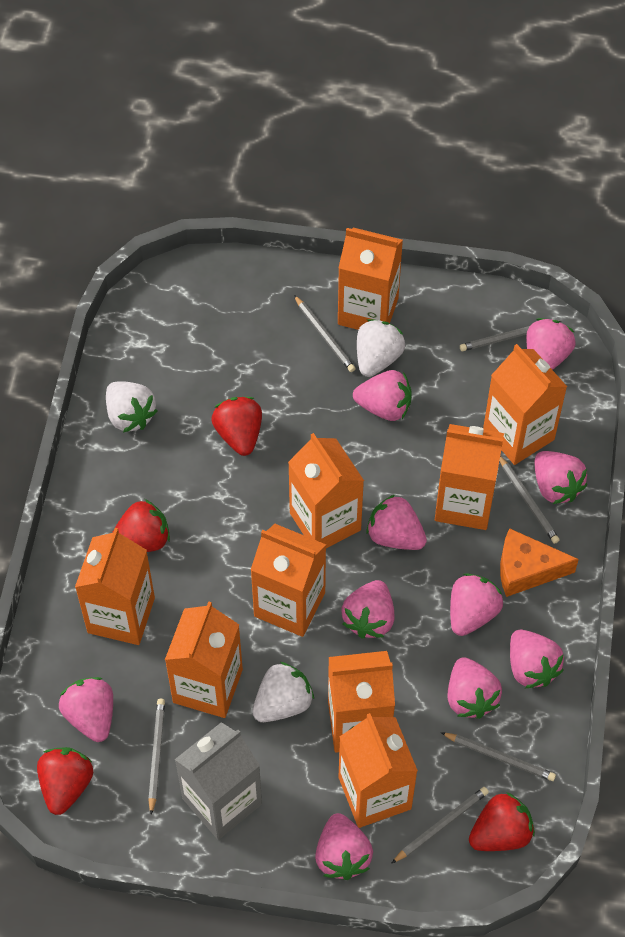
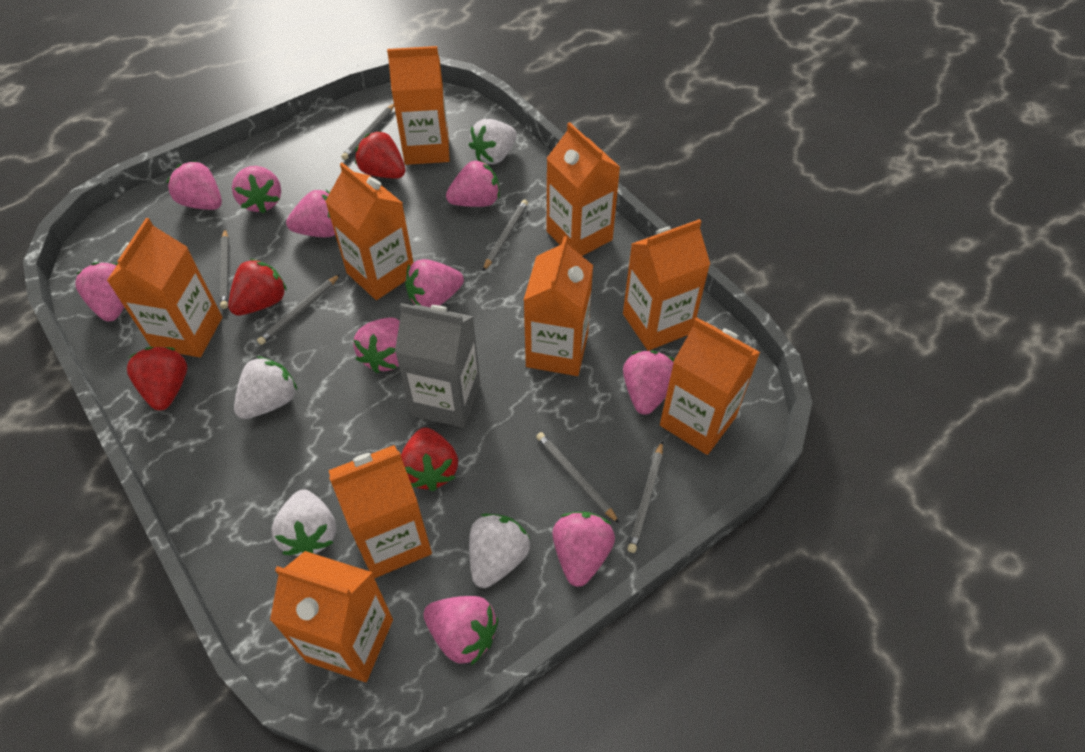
orange cheese: [500,528,579,597] = 1 -> none = 0
white strawberry: [106,381,157,432] [253,662,314,722] [357,319,405,377] = 3 -> [234,356,297,419] [272,489,336,556] [469,119,517,164] [469,514,531,588] = 4

